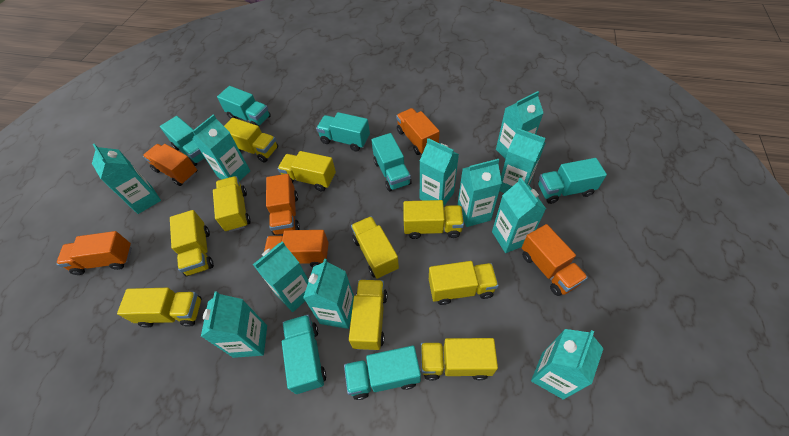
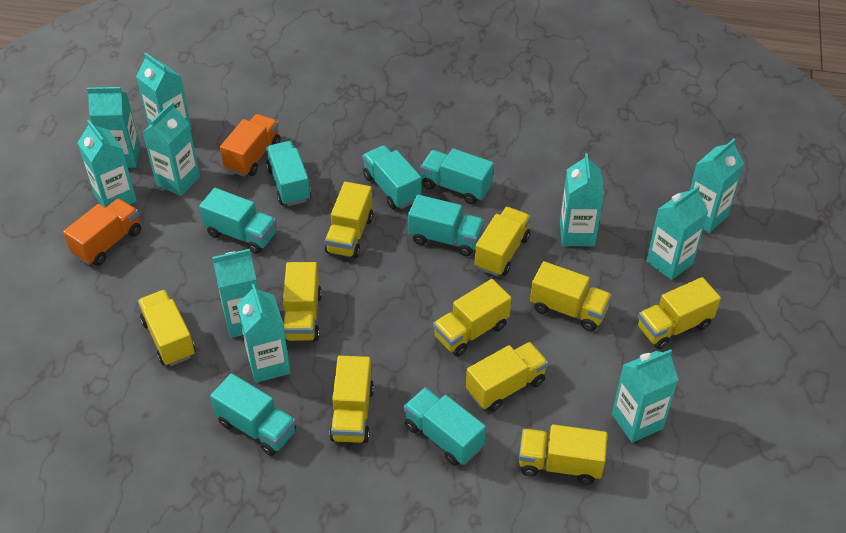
orange truck: [56,231,132,275] [143,144,197,186] [264,230,329,268] [266,174,300,235] [396,108,440,155] [522,224,588,296] = 6 -> [63,198,141,266] [220,114,280,177] = 2
turquoise carton: [92,144,161,214] [193,115,250,181] [201,291,267,358] [253,241,308,312] [303,259,354,329] [420,138,459,206] [458,159,502,227] [492,178,546,253] [496,91,543,159] [500,128,546,193] [531,329,604,400] = 11 -> [77,120,137,208] [87,87,140,168] [136,52,192,130] [142,102,200,196] [212,249,258,338] [237,284,291,383] [560,153,604,246] [612,349,678,443] [646,185,708,280] [690,139,744,233] = 10

